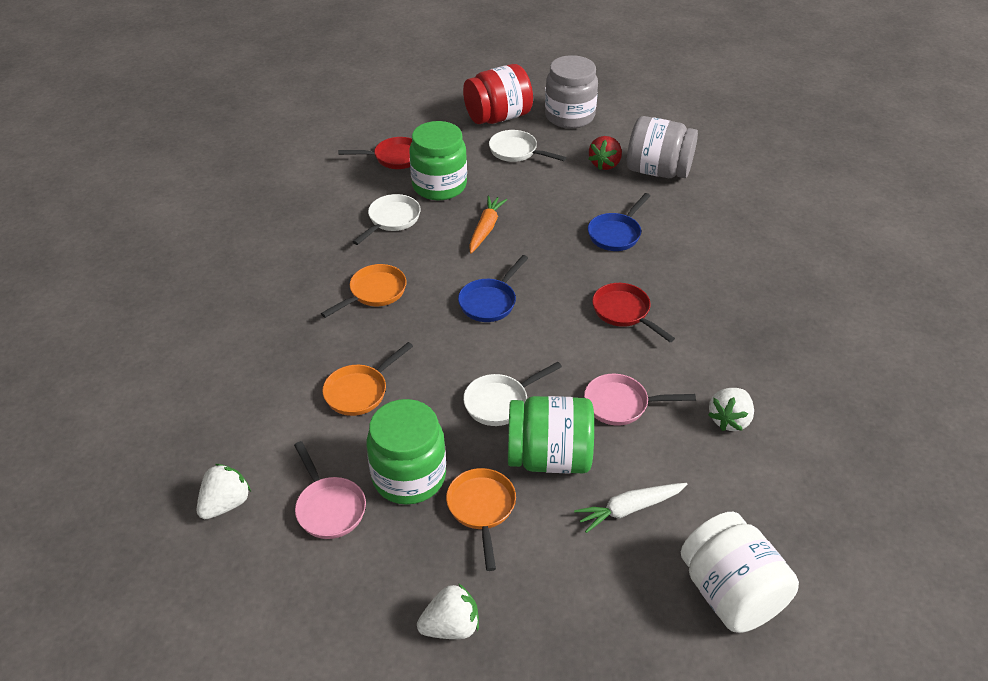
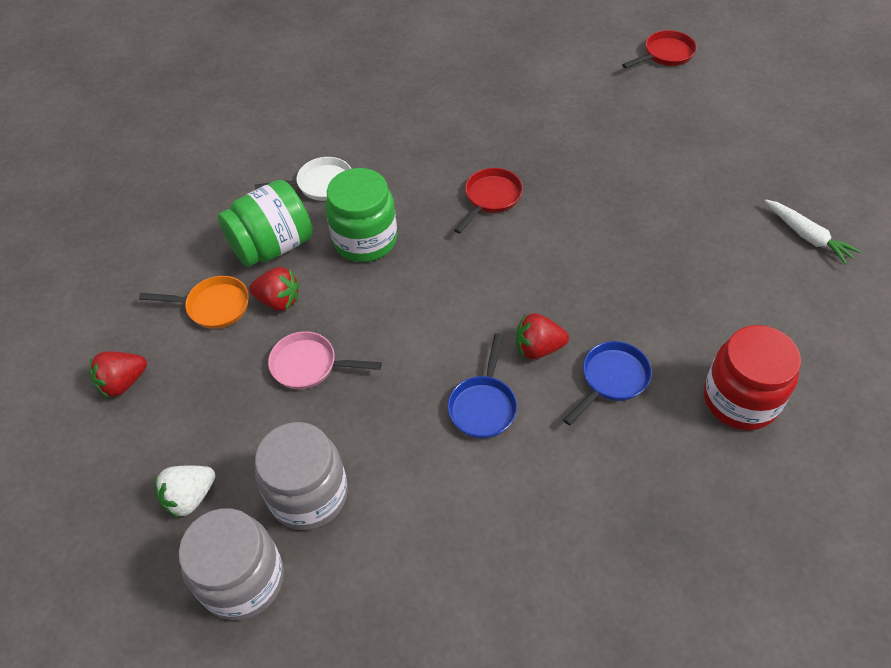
green jar: [366,399,446,505] [409,121,467,200] [508,396,594,474] = 3 -> [218,180,313,267] [326,168,397,262] = 2
orange carrot: [469,196,507,254] = 1 -> none = 0
orange pan: [321,264,407,318] [322,342,413,416] [446,468,516,571] = 3 -> [139,276,249,329] = 1
pink pan: [294,441,366,539] [584,374,696,426] = 2 -> [268,331,382,390] = 1
red strawberry: [589,136,622,170] = 1 -> [90,352,147,398] [249,267,299,311] [516,313,569,359] = 3
white jar: [681,512,799,633] = 1 -> none = 0
white pan: [353,194,421,245] [463,362,562,426] [489,130,566,162] = 3 -> [255,157,351,201] = 1
white strawberry: [197,464,251,519] [417,583,479,639] [708,388,754,431] = 3 -> [155,465,215,518] = 1

